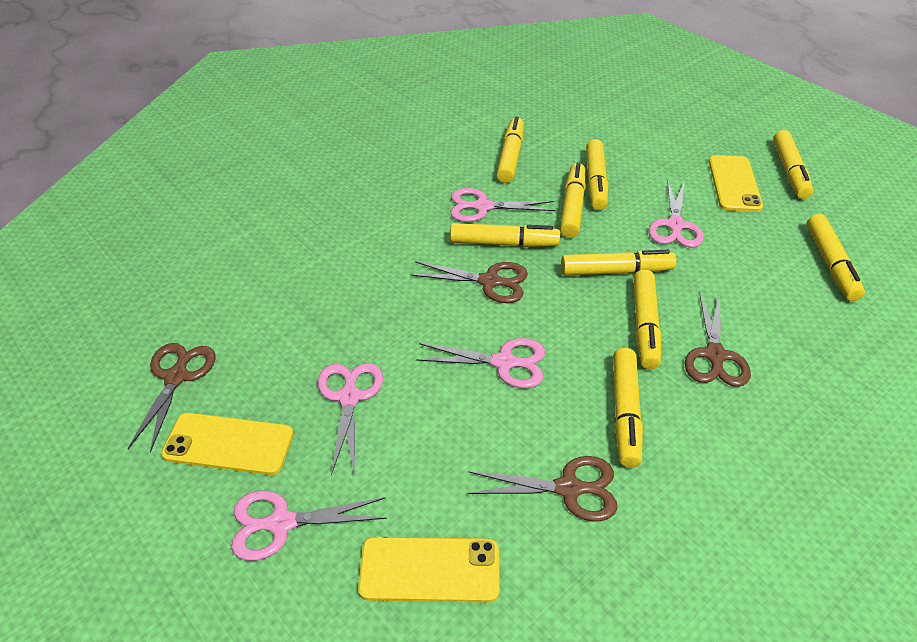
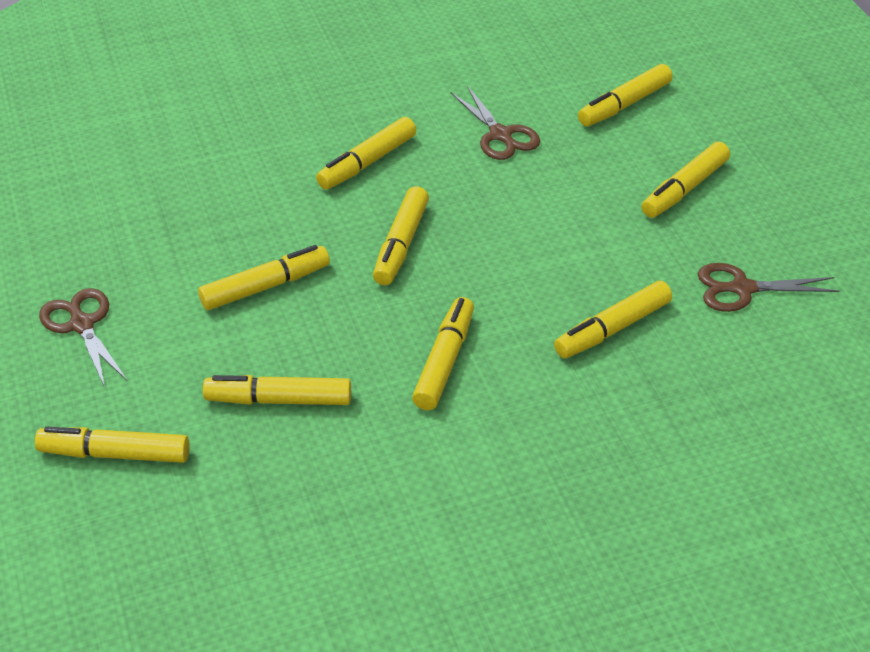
brown scissors: [128,343,216,453] [410,261,528,303] [467,456,618,522] [685,293,751,387] = 4 -> [39,288,128,387] [451,86,540,160] [698,263,840,312] = 3
pink scissors: [231,490,387,561] [318,363,383,475] [416,338,545,388] [450,188,556,222] [649,181,704,248] = 5 -> none = 0
yellow phone: [161,413,294,475] [358,537,500,603] [709,155,763,212] = 3 -> none = 0

